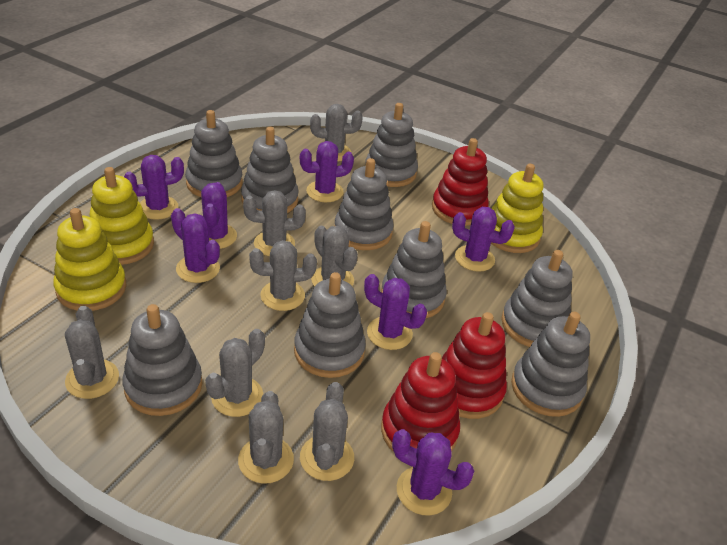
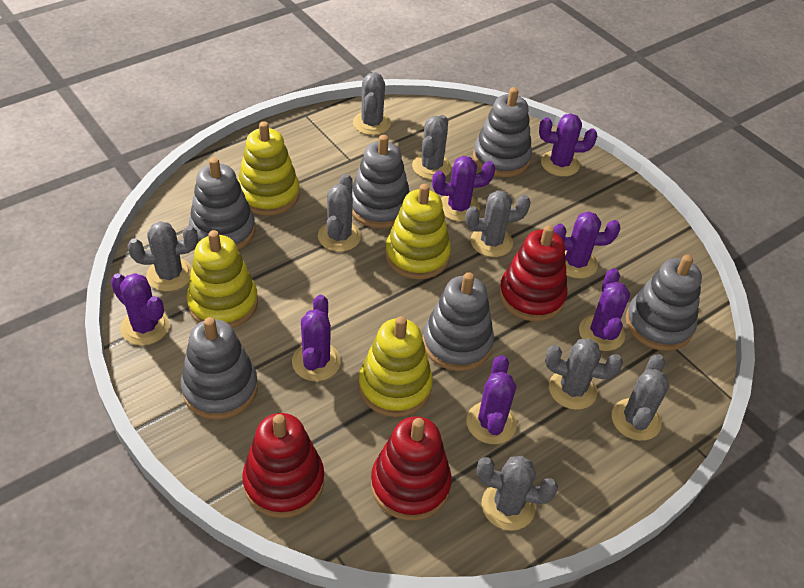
grey stacking toy: [122,304,203,416] [185,110,242,197] [241,127,299,213] [294,272,366,378] [334,158,394,250] [365,103,418,187] [381,221,447,318] [501,250,573,347] [511,312,590,417] = 9 -> [181,317,258,420] [189,157,255,250] [352,135,410,229] [423,272,494,371] [473,87,532,177] [626,255,702,351] = 6
yellow stacking toy: [53,208,126,311] [89,167,154,265] [491,164,544,253] = 3 -> [187,230,258,328] [238,121,300,216] [358,316,433,417] [385,184,451,279] = 4

